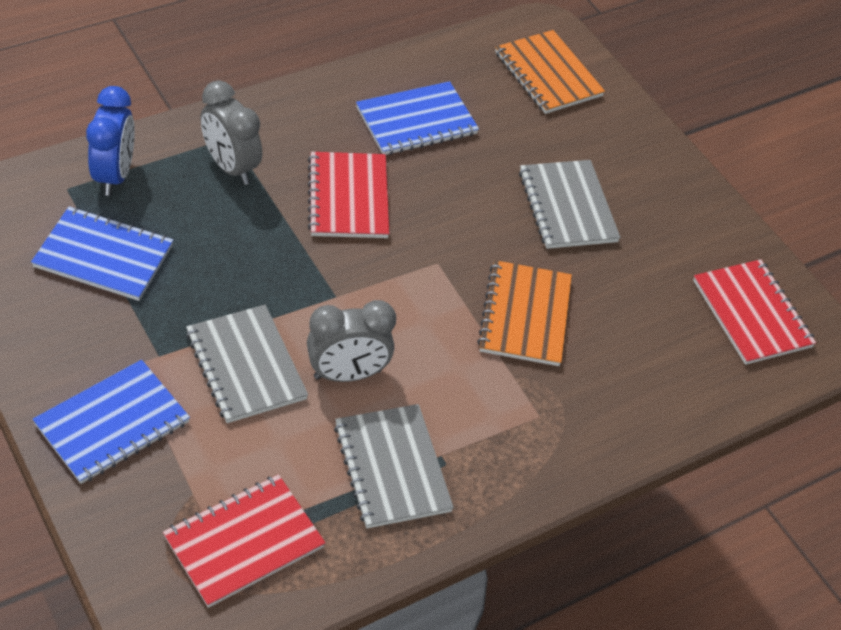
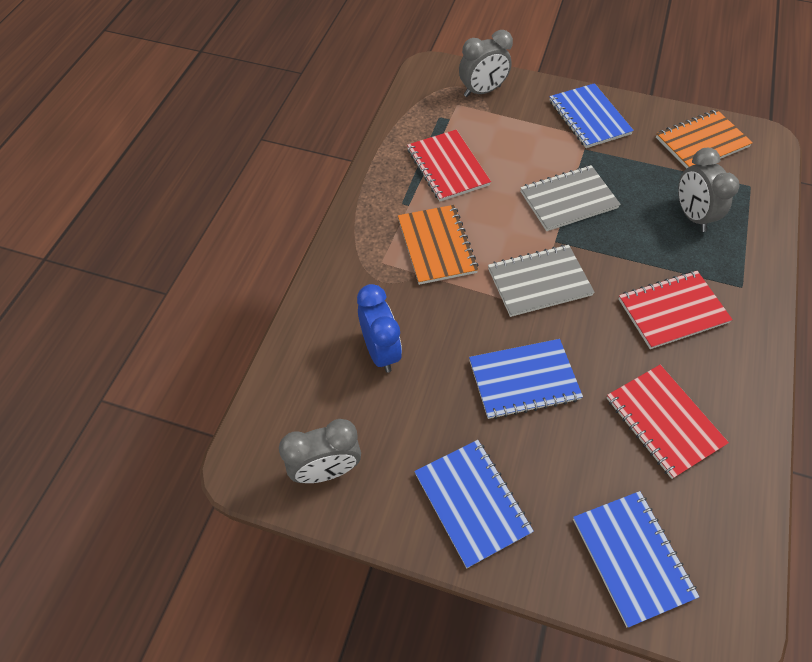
blue notebook: [31,207,173,301] [33,360,190,484] [356,81,479,155] = 3 -> [414,440,534,568] [469,339,583,419] [549,83,634,148] [573,491,699,627] = 4
grey clock: [200,80,262,185] [307,300,396,382] = 2 -> [279,419,361,483] [459,30,513,97] [678,148,739,232] = 3
grey notebook: [186,305,308,423] [334,404,454,528] [519,160,620,249] = 3 -> [488,245,595,317] [520,165,621,231] = 2

